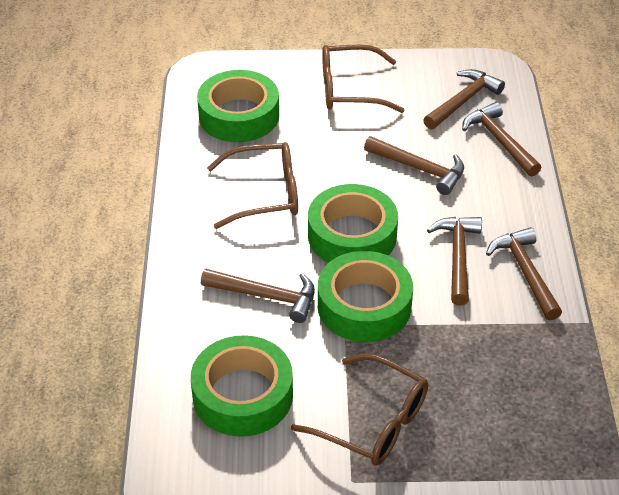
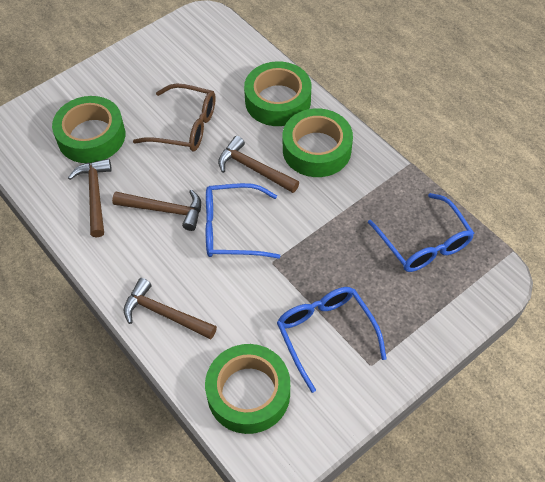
blue glasses: none = 0 -> [206,183,281,259] [277,287,387,393] [368,193,474,272] = 3
brown glasses: [207,142,298,229] [291,354,428,466] [322,44,404,113] = 3 -> [133,83,216,151] = 1
brown hammer: [201,269,315,323] [364,136,464,195] [423,69,505,129] [427,217,482,306] [462,102,542,176] [486,227,562,320] = 6 -> [68,159,112,238] [112,190,201,231] [123,278,217,340] [218,136,299,193] = 4

